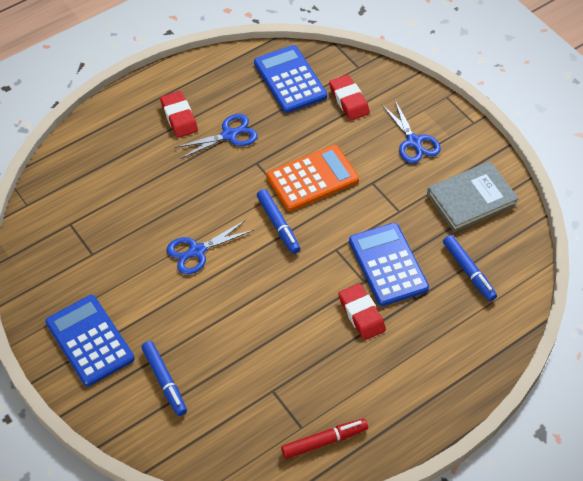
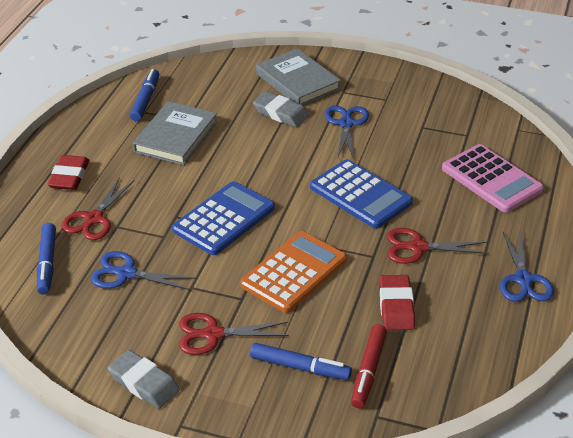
blue calculator: [45,295,135,387] [254,45,327,113] [349,223,429,306] = 3 -> [172,181,275,255] [310,159,413,229] = 2
grey book: [427,161,519,232] = 1 -> [133,101,217,165] [256,48,341,105] = 2
grey eraser: none = 0 -> [108,350,180,409] [253,91,309,127] = 2
pink calculator: none = 0 -> [442,144,544,213] = 1
red eraser: [160,91,198,138] [329,75,370,121] [338,283,386,340] = 3 -> [48,155,89,190] [379,275,415,330] = 2
red scissors: none = 0 -> [61,177,134,240] [179,313,289,355] [387,228,489,264] = 3

